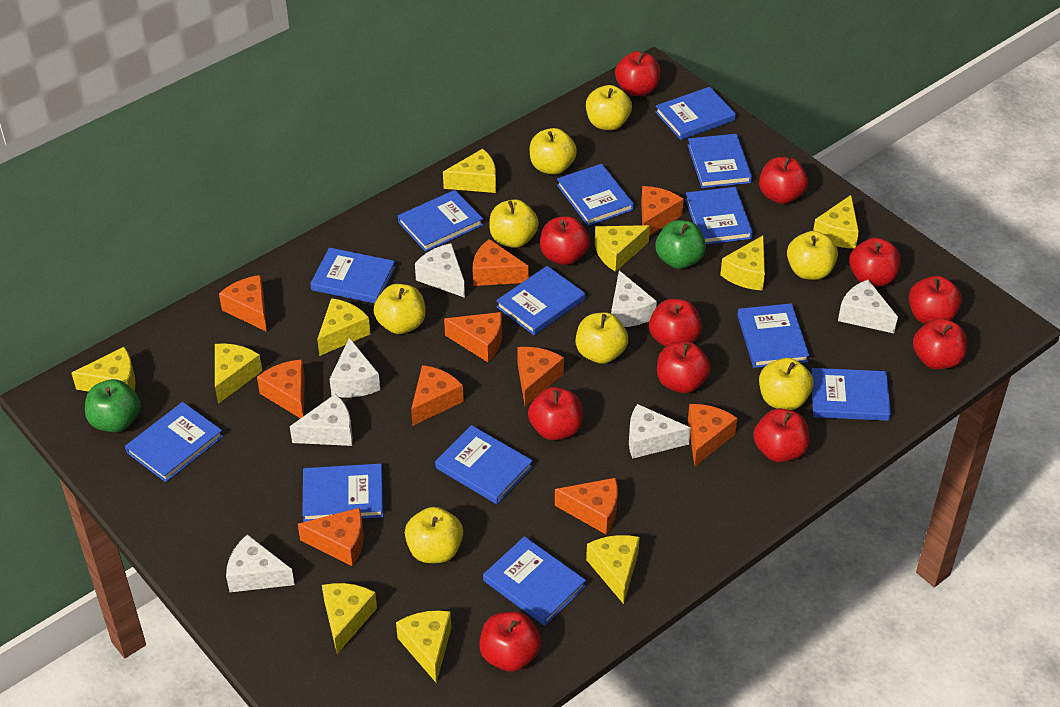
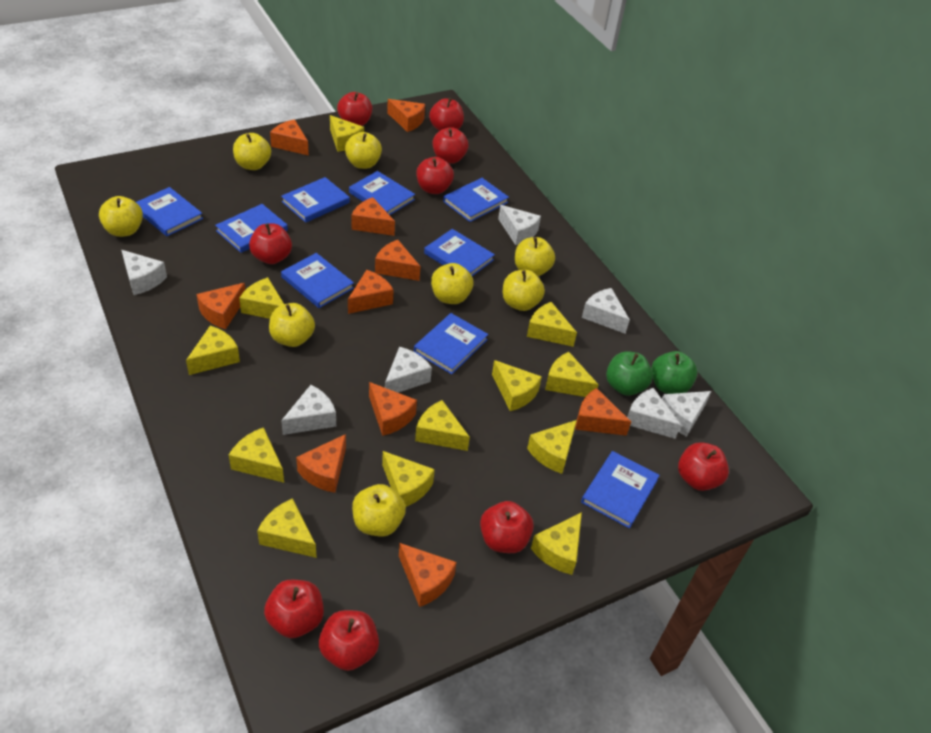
blue book: [125,402,223,482] [302,464,383,522] [310,248,396,303] [398,190,483,252] [435,425,533,504] [483,536,586,626] [496,266,585,335] [557,164,634,226] [655,87,736,140] [685,187,753,244] [688,134,752,188] [737,303,809,368] [811,368,891,421] = 13 -> [136,187,203,236] [215,204,288,253] [281,177,350,223] [281,253,354,308] [349,171,415,215] [414,313,488,374] [424,229,495,276] [443,178,509,222] [581,451,660,528] = 9
red apple: [479,611,541,671] [528,387,583,440] [540,216,590,265] [615,51,660,96] [649,299,702,347] [657,341,711,393] [753,408,809,462] [759,157,808,204] [849,237,901,287] [909,276,962,324] [913,318,967,369] = 11 -> [249,223,292,264] [264,580,324,638] [319,610,379,671] [337,92,372,126] [417,157,454,194] [429,98,464,131] [433,127,469,164] [480,501,534,553] [678,442,729,491] = 9
yellow cheese: [72,347,136,392] [215,343,262,404] [317,298,370,356] [322,583,377,654] [396,610,452,683] [443,149,496,193] [586,535,640,604] [595,225,650,272] [720,235,765,291] [813,195,859,248] = 10 -> [186,326,240,375] [229,427,284,483] [239,277,284,319] [257,498,317,558] [330,115,364,152] [382,451,435,507] [415,400,470,451] [492,360,542,411] [527,302,577,347] [527,420,577,474] [531,512,582,575] [545,352,599,397] = 12

